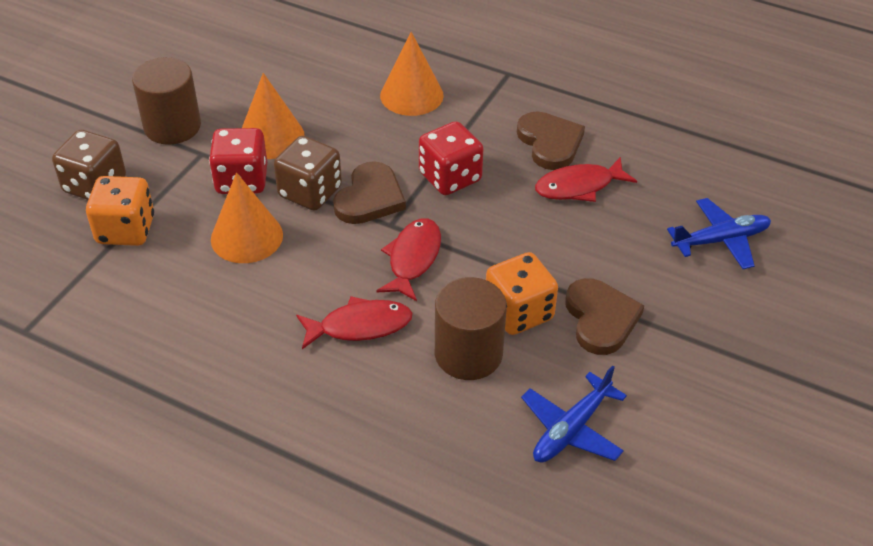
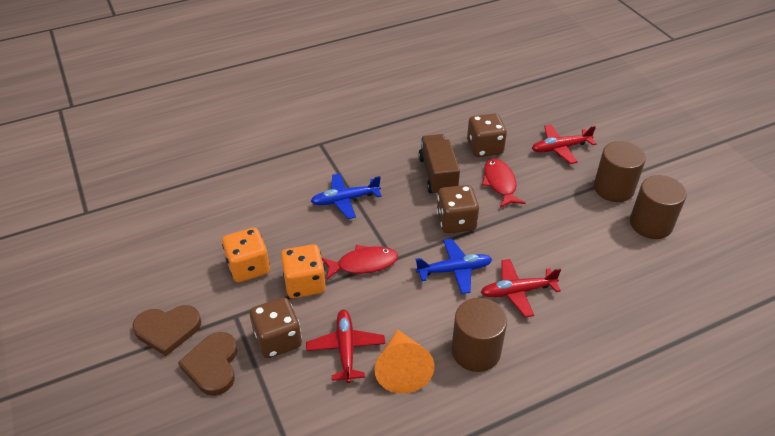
brown cylinder: [132,57,201,145] [435,277,507,380] = 2 -> [451,298,507,372] [594,141,646,202] [630,175,687,239] = 3
brown dice: [52,130,126,200] [274,136,342,211] = 2 -> [250,297,302,358] [437,185,479,233] [467,113,507,157] = 3
brown heart: [333,161,406,224] [517,111,585,170] [565,278,644,355] = 3 -> [132,305,201,356] [178,332,238,396] = 2
brown truck: none = 0 -> [418,134,460,196] = 1
orange cone: [211,173,283,263] [242,73,304,159] [380,32,444,116] = 3 -> [374,329,434,394] = 1
red dice: [209,128,267,194] [419,121,484,195] = 2 -> none = 0
red fish: [296,296,412,349] [376,218,441,301] [535,157,637,202] = 3 -> [322,245,398,280] [482,158,526,208] = 2
red plane: none = 0 -> [306,309,385,383] [481,259,561,318] [532,125,596,164] = 3

